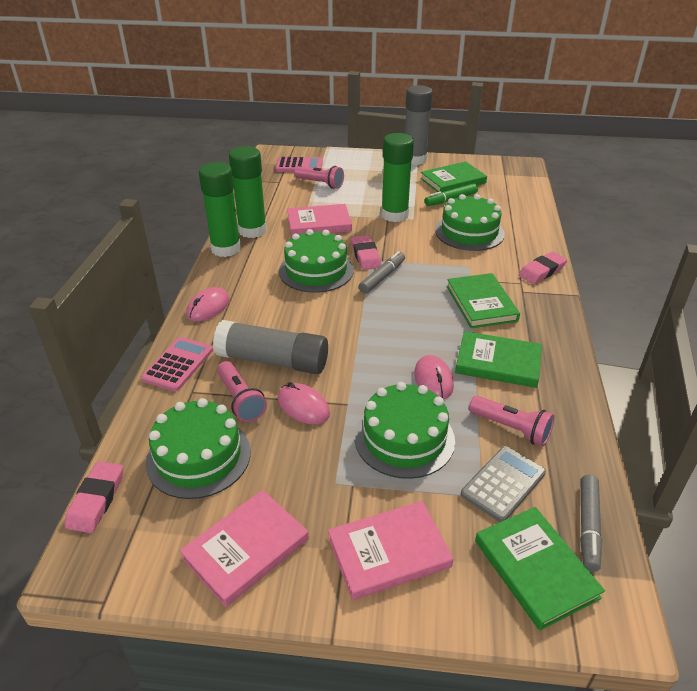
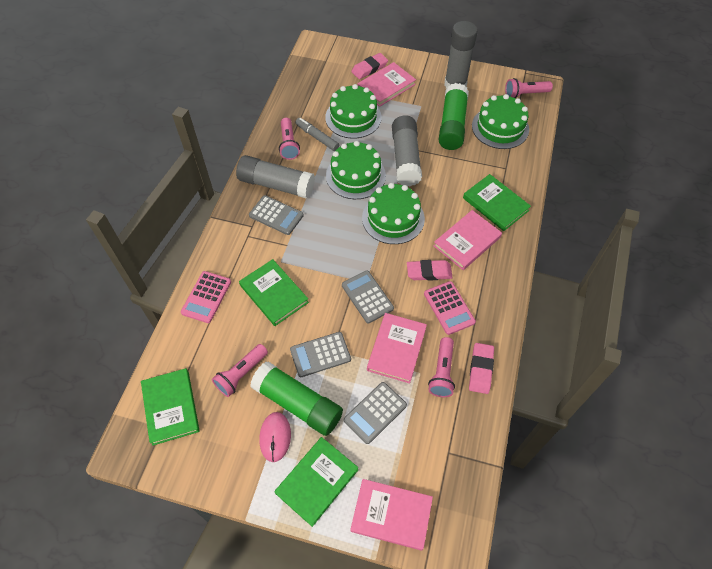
green glue stick: [199,162,241,257] [229,146,267,238] [381,133,414,222] = 3 -> [250,362,343,436] [439,83,469,150] = 2
green marker: [425,183,478,206] = 1 -> none = 0
grey calculator: [461,446,546,522] = 1 -> [249,195,304,235] [290,332,351,377] [342,270,394,323] [344,382,407,444] = 4
grey glue stick: [213,320,328,374] [405,85,433,165] = 2 -> [236,155,315,199] [392,115,422,186] [444,21,478,89] = 3
grey marker: [359,251,405,294] [580,475,602,572] = 2 -> [295,118,339,151] = 1
pink book: [180,490,309,607] [287,204,352,237] [328,501,453,600] = 3 -> [350,479,433,551] [358,62,416,107] [367,313,427,384] [434,210,502,270] = 4
pink flashlight: [217,361,267,422] [294,166,344,189] [469,396,554,446] = 3 -> [212,344,268,397] [279,118,300,160] [428,337,455,397] [505,78,553,98] = 4
pink mouse: [186,287,229,322] [278,382,330,425] [414,355,454,399] = 3 -> [259,412,291,462] = 1

